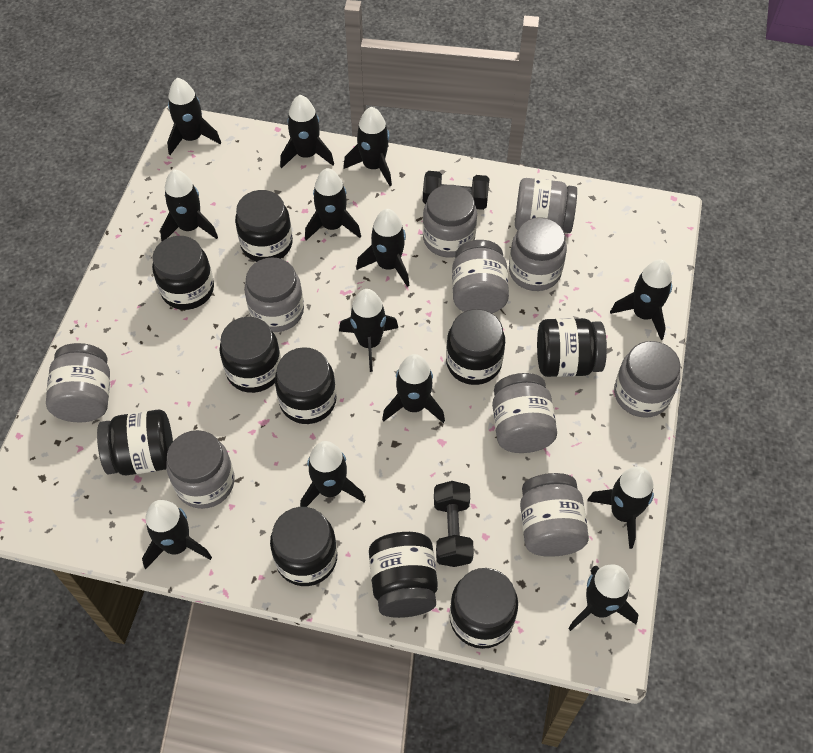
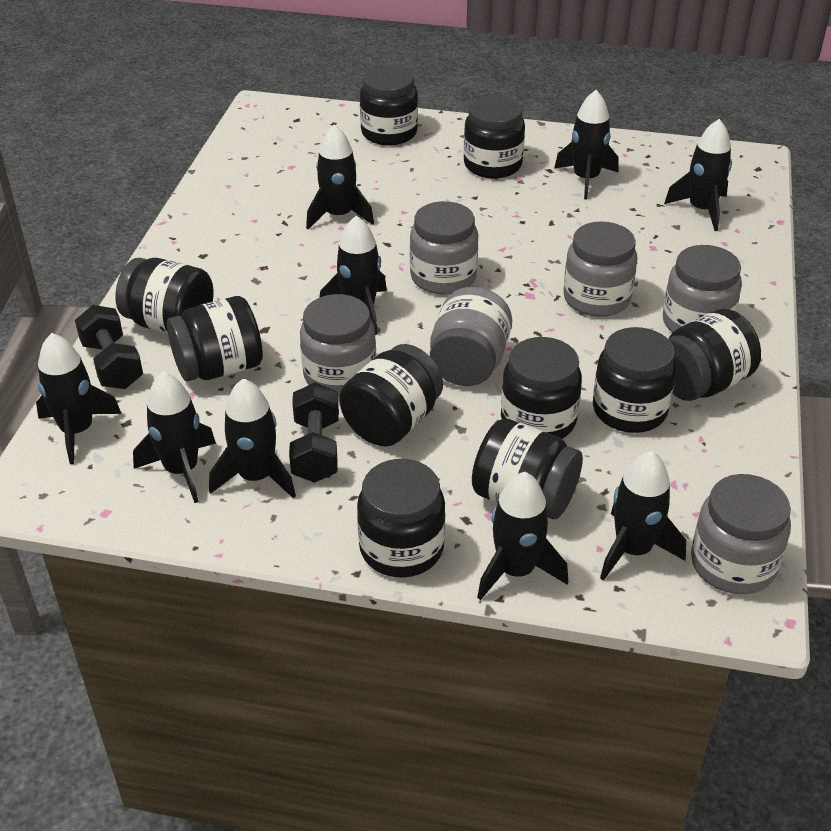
black rocket: [142,500,212,569] [160,170,218,241] [167,78,221,155] [280,95,334,168] [300,441,365,507] [305,168,361,241] [339,289,398,372] [343,107,392,186] [356,209,409,287] [382,354,445,423] [568,565,639,631] [587,467,654,549] [610,260,672,340] = 13 -> [36,333,122,464] [133,372,216,503] [209,378,296,498] [306,124,374,229] [320,215,387,335] [477,472,568,600] [554,90,619,199] [600,451,686,581] [664,119,732,231] = 9
grey jar: [46,343,110,422] [166,430,235,509] [244,257,304,332] [423,185,477,258] [452,240,509,313] [492,373,557,453] [509,217,567,291] [515,178,577,233] [520,473,589,557] [614,341,681,418] = 10 -> [300,294,376,397] [410,201,478,295] [430,287,512,386] [563,221,638,317] [663,245,742,333] [691,474,791,594] = 6

